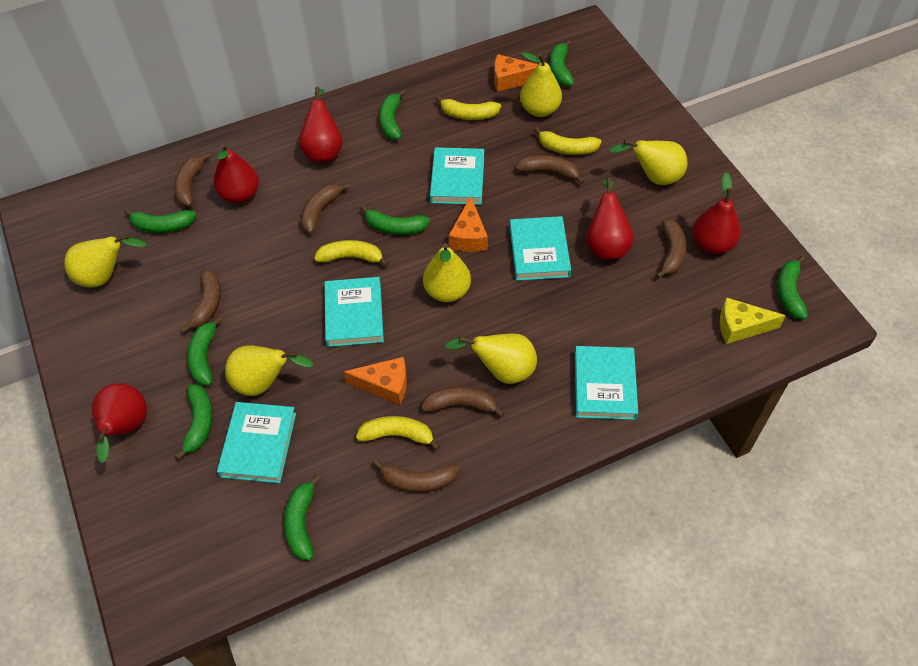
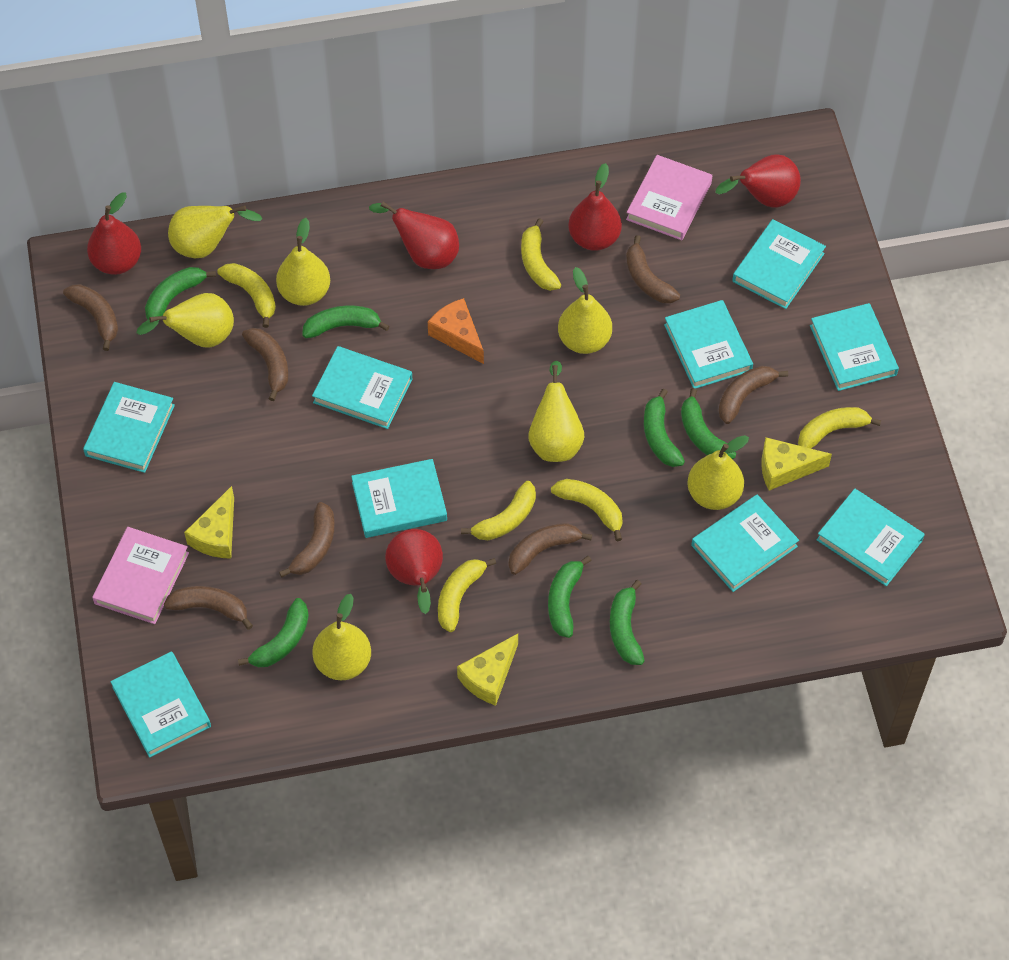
green banana: [125,209,196,233] [175,385,213,460] [187,316,222,385] [284,475,320,560] [360,205,430,235] [379,90,406,140] [550,40,574,86] [777,256,808,319] = 8 -> [145,267,216,320] [238,598,309,667] [302,306,389,338] [548,556,592,638] [610,580,645,665] [644,388,685,467] [681,388,736,459] = 7
orange cheese: [343,357,407,405] [449,196,488,252] [494,54,538,92] = 3 -> [428,298,484,364] = 1
pink book: none = 0 -> [92,527,189,624] [626,155,712,240] = 2
turquoise book: [217,402,296,483] [324,277,384,347] [430,147,484,205] [510,216,571,281] [575,346,638,420] = 5 -> [83,382,175,473] [110,651,211,758] [312,346,412,429] [351,459,447,538] [664,300,753,388] [691,495,799,592] [732,219,826,309] [810,303,899,391] [817,489,925,586] = 9
yellow banana: [314,240,389,266] [356,416,440,450] [436,96,501,120] [534,127,602,155] = 4 -> [217,263,276,328] [438,558,496,632] [461,481,536,540] [521,218,561,291] [551,479,623,541] [798,407,881,449] = 6
yellow cheese: [720,297,786,344] = 1 -> [184,486,234,559] [457,634,518,706] [761,437,832,490] = 3
yellow pear: [64,234,147,288] [225,345,313,396] [423,243,471,302] [445,333,537,384] [520,52,562,117] [609,140,687,185] = 6 -> [137,293,234,348] [168,205,262,258] [276,218,330,306] [312,594,371,680] [528,361,584,462] [558,267,612,354] [687,435,749,510] = 7

